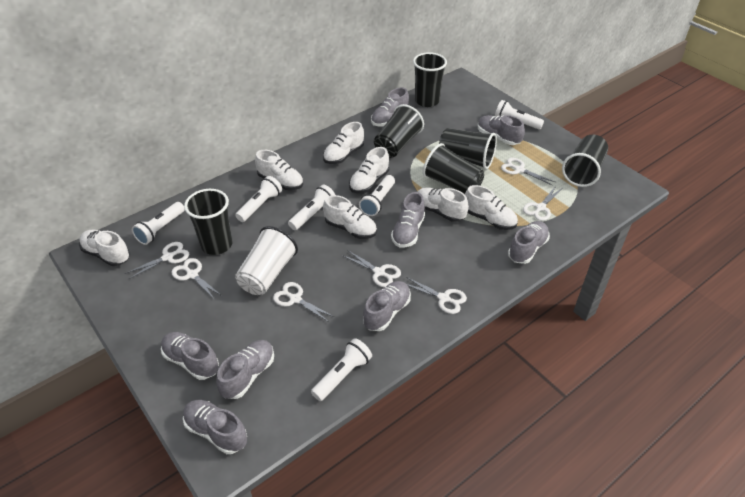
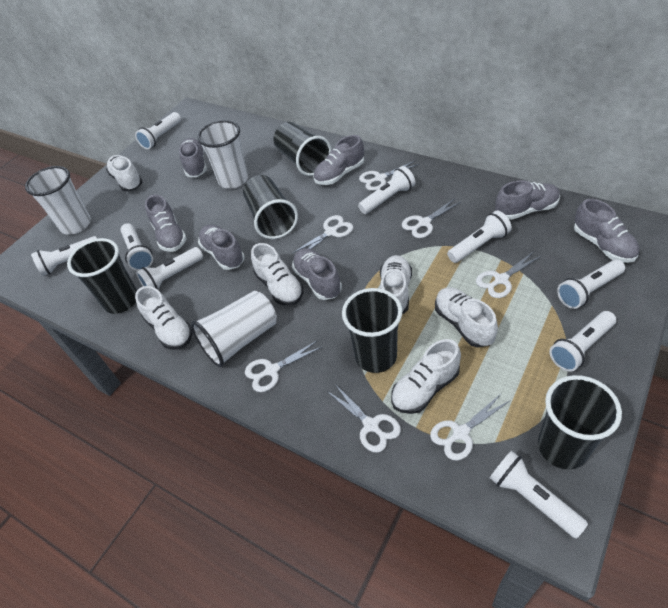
black cup: [184,189,233,255] [374,104,424,158] [413,52,447,107] [423,143,484,194] [439,128,497,169] [562,134,608,187] = 6 -> [67,238,137,314] [243,175,298,239] [273,122,332,176] [342,288,402,373] [538,375,622,470] = 5
grey shoe: [161,332,219,380] [183,400,247,454] [216,340,274,399] [363,281,411,331] [371,88,409,127] [391,192,425,248] [478,115,525,145] [508,221,550,264] = 8 -> [145,194,187,252] [179,138,207,177] [198,224,245,270] [292,248,342,300] [313,135,364,185] [495,180,560,220] [574,199,639,263] = 7
white cup: [235,226,298,295] = 1 -> [25,166,91,235] [191,291,277,367] [198,120,248,189] = 3
white flashlight: [132,202,185,245] [235,176,282,222] [288,185,335,230] [311,338,372,401] [359,175,395,216] [495,100,544,130] = 6 -> [31,236,97,276] [120,223,153,271] [135,112,181,149] [136,247,203,290] [358,166,415,214] [447,211,512,263] [490,451,588,539] [549,311,616,372] [557,259,625,309] = 9
white shoe: [79,230,130,266] [255,150,303,190] [323,122,364,164] [323,195,377,239] [349,147,389,193] [417,187,469,222] [465,185,518,230] = 7 -> [106,155,143,191] [135,286,193,349] [251,243,304,306] [379,255,412,314] [391,339,461,414] [435,287,498,347] = 6

